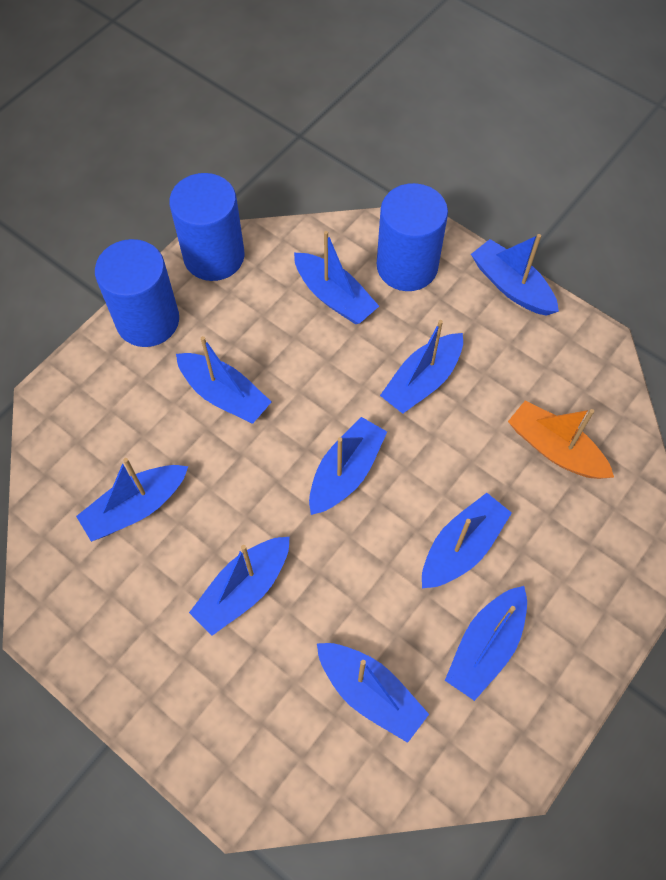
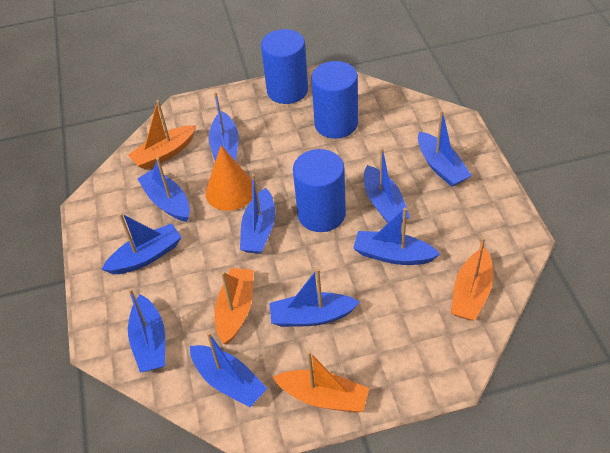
orange boat: [508,401,614,479] = 1 -> [128,100,196,170] [215,268,254,344] [273,351,369,413] [451,237,493,321] = 4
orange cone: none = 0 -> [205,145,252,211] = 1

